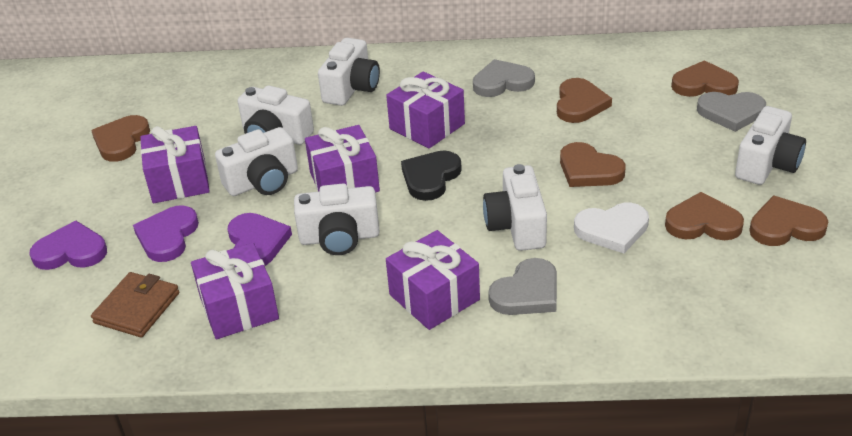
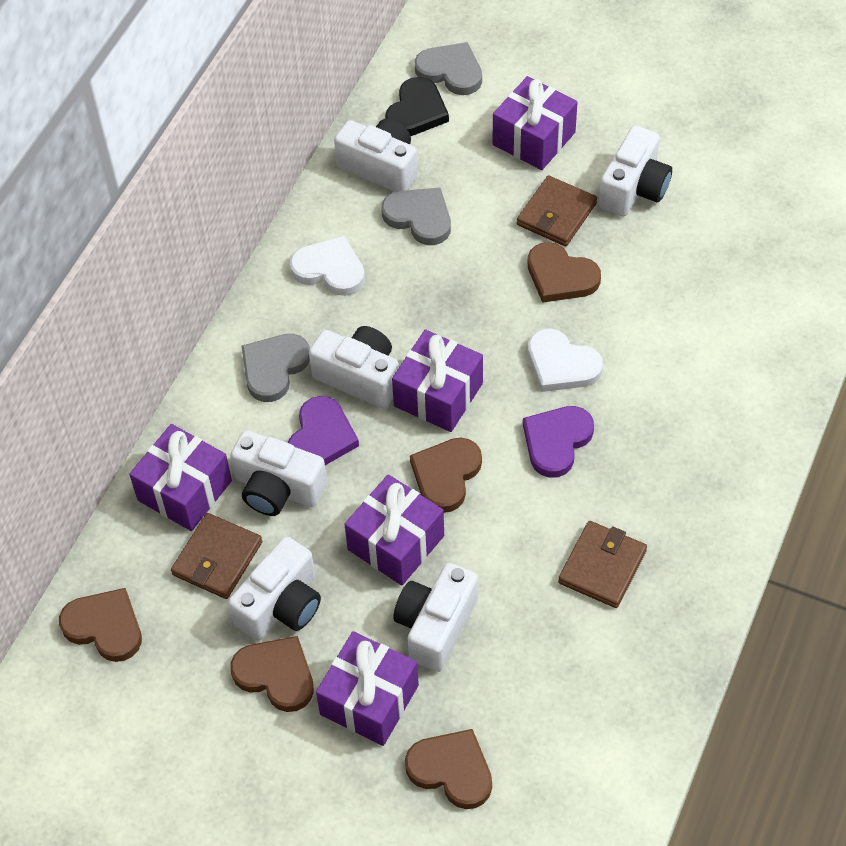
brown heart: [91,115,150,162] [557,78,612,123] [560,142,626,187] [665,192,744,240] [671,60,739,97] [749,196,828,246] = 6 -> [59,588,142,662] [230,636,314,712] [405,729,492,809] [410,438,482,513] [528,242,601,303] = 5
brown wallet: [91,272,179,338] = 1 -> [171,513,262,599] [517,175,597,246] [558,521,647,608] = 3
purple heart: [29,221,107,270] [133,205,199,262] [228,213,292,266] = 3 -> [288,396,359,465] [523,406,594,478] = 2
white heart: [574,203,649,253] = 1 -> [290,236,365,296] [528,328,603,392] = 2

